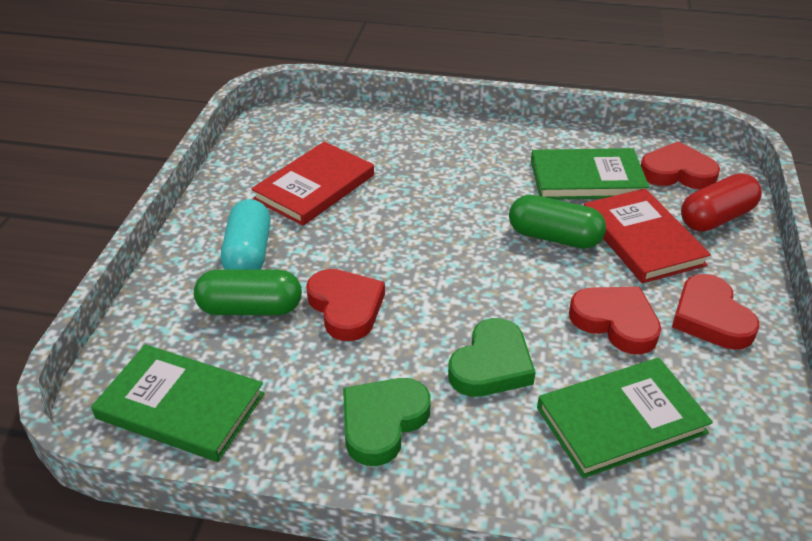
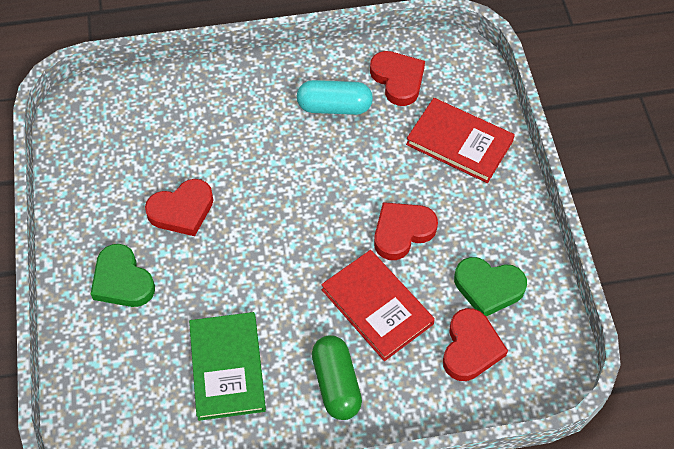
green book: [91,344,265,462] [531,148,649,200] [537,358,713,478] = 3 -> [189,312,266,421] = 1
green capsule: [194,269,302,315] [509,195,606,249] = 2 -> [312,336,362,420] = 1
red capsule: [681,173,762,232] = 1 -> none = 0

